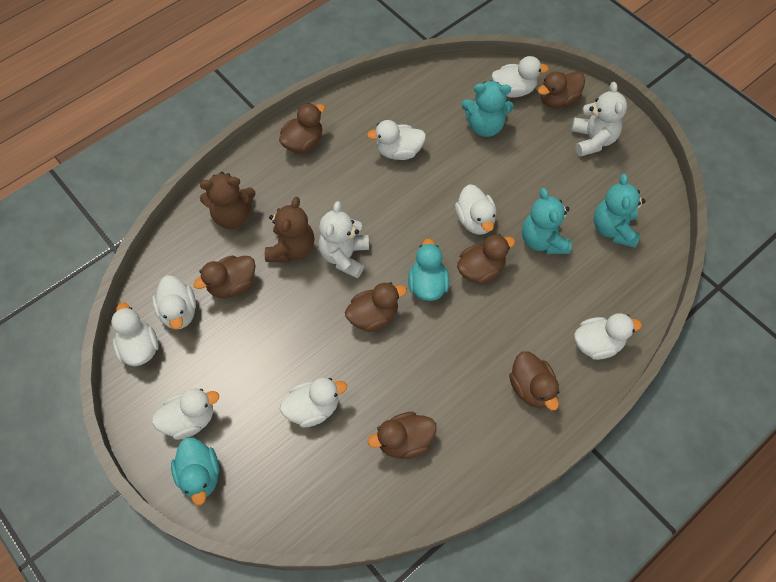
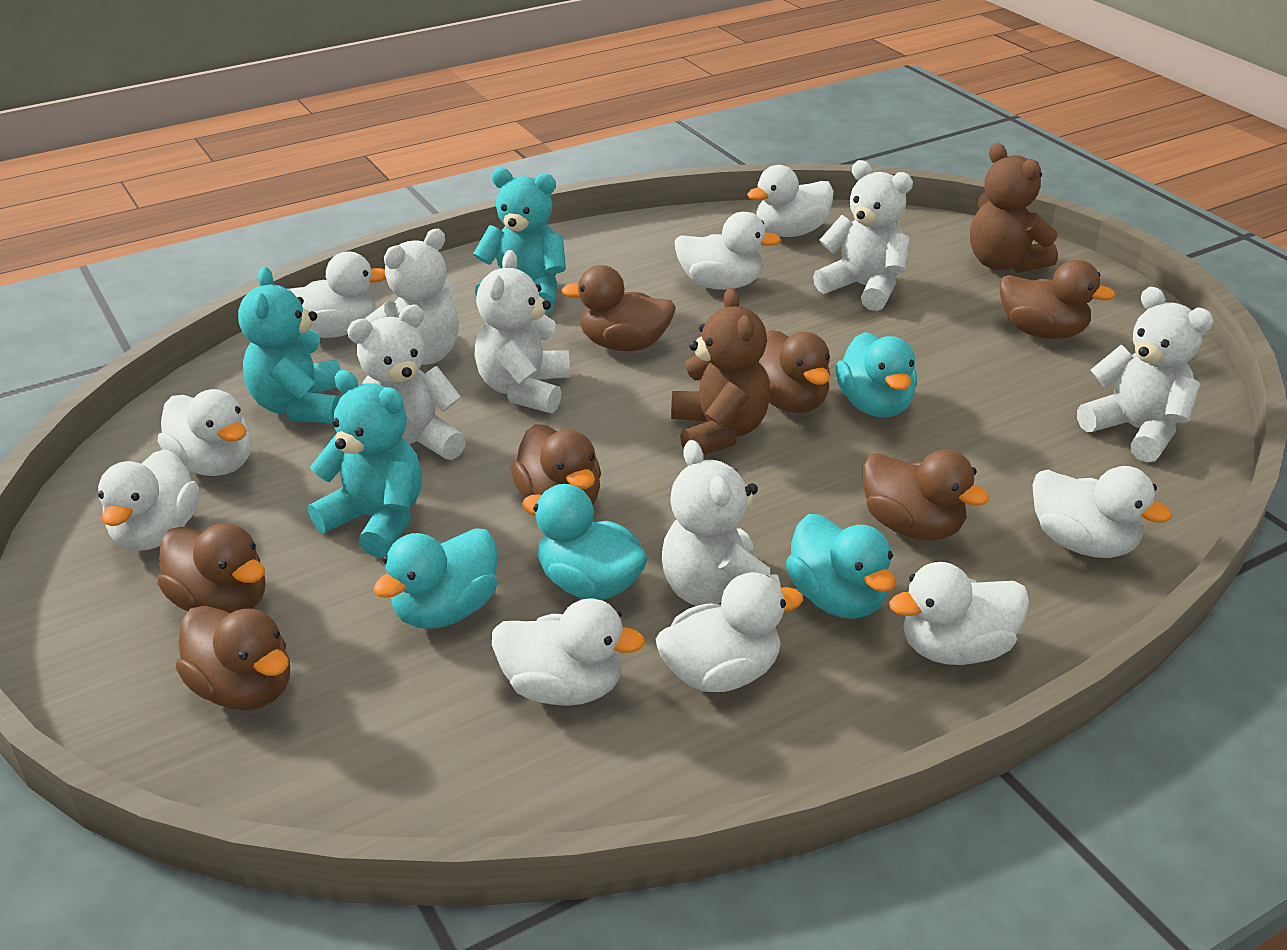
turquoise duck: [171,437,219,505] [408,238,449,301] = 2 -> [373,528,498,629] [522,484,648,600] [786,514,896,619] [836,332,917,417] = 4
white duck: [111,303,159,366] [152,275,196,330] [152,388,219,440] [280,377,347,428] [367,120,426,160] [455,184,496,235] [492,56,549,98] [574,313,642,360] = 8 -> [98,449,199,551] [158,389,251,476] [288,252,386,338] [492,598,645,706] [656,572,803,692] [674,212,781,290] [747,165,834,237] [889,562,1029,665] [1032,466,1172,558] = 9
white teddy bear: [319,201,369,278] [571,82,627,157] = 2 -> [347,305,466,460] [365,229,459,365] [474,250,570,413] [662,440,781,606] [813,160,913,311] [1077,287,1214,462] = 6

